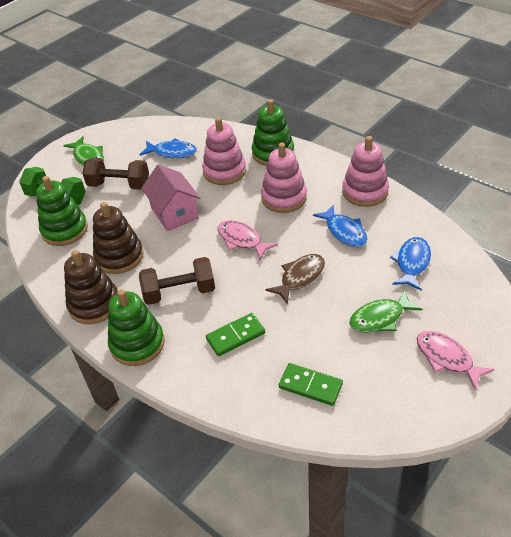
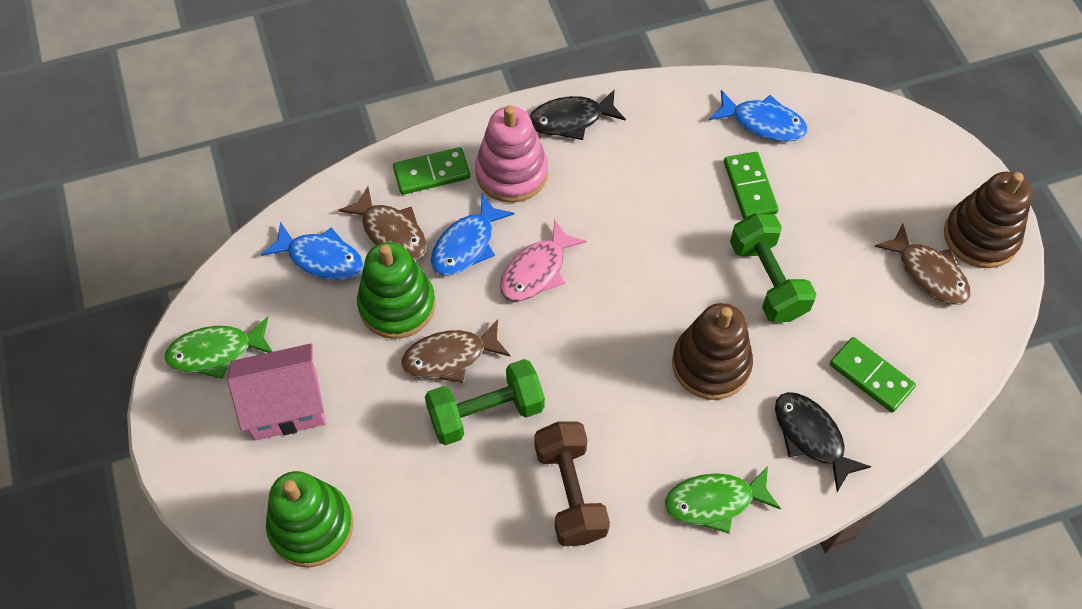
black fish: none = 0 -> [529,89,626,140] [775,392,871,492] = 2
brown dumbbell: [82,158,149,190] [139,257,215,305] = 2 -> [534,421,610,546] = 1
brown fish: [265,254,325,304] = 1 -> [338,186,427,260] [401,319,511,383] [874,224,971,305] = 3
green domino: [206,313,265,356] [279,363,343,406] = 2 -> [393,147,470,195] [724,152,779,219] [830,337,916,412] = 3
green dumbbell: [19,167,86,205] = 1 -> [425,359,545,445] [730,213,816,322] = 2
green stacking toy: [36,176,88,246] [108,289,165,366] [252,99,294,166] = 3 -> [266,471,353,567] [357,242,435,339] = 2
pink fish: [218,220,278,260] [417,331,495,390] = 2 -> [500,220,587,301] = 1
pink stacking toy: [202,117,246,185] [261,143,307,213] [342,136,389,207] = 3 -> [475,105,548,203] = 1

